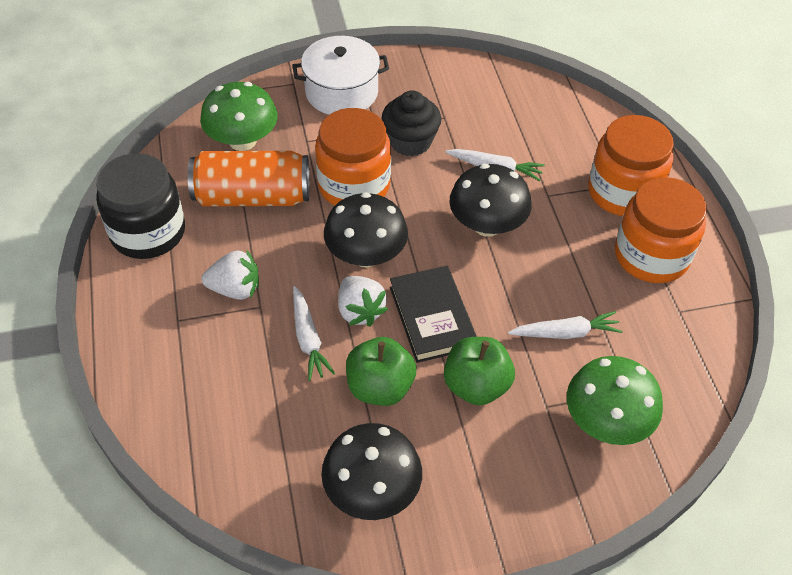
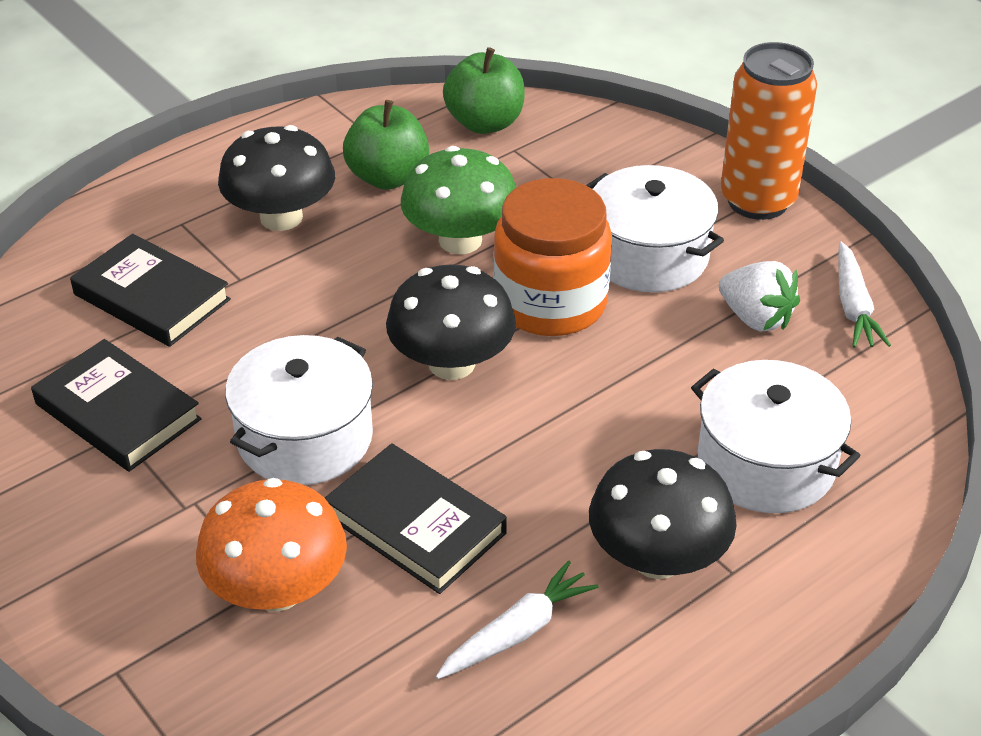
black book: [390,266,477,363] = 1 -> [31,339,202,472] [70,234,231,347] [325,443,507,594] = 3
black cupcake: [381,90,441,156] = 1 -> none = 0
black jar: [96,153,185,259] = 1 -> none = 0
green mushroom: [200,82,278,151] [567,356,663,445] = 2 -> [401,146,516,254] = 1
orange jar: [315,108,391,205] [588,115,674,216] [615,177,707,283] = 3 -> [494,178,612,336] = 1
orange mushroom: none = 0 -> [196,478,347,612] = 1
white carrot: [293,286,335,381] [445,149,545,181] [508,311,622,339] = 3 -> [436,560,599,679] [838,241,891,348] = 2
white pot: [292,36,389,115] = 1 -> [225,335,373,485] [586,165,724,292] [691,360,861,513] = 3
white strawberry: [201,249,259,300] [338,276,388,327] = 2 -> [719,261,800,331] = 1

